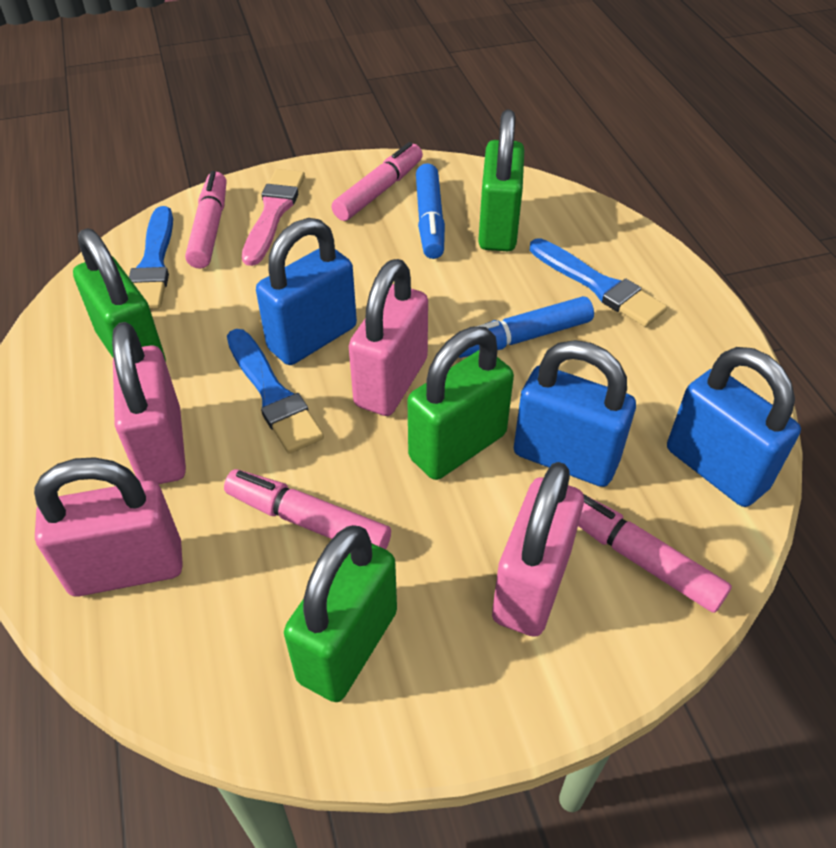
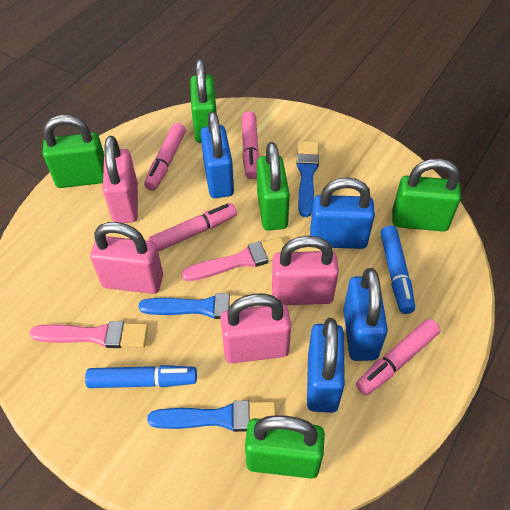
blue padlock: [256,218,357,365] [514,340,636,487] [667,347,801,507] = 3 -> [200,111,234,198] [307,318,345,413] [310,177,375,249] [343,268,388,361] = 4
green padlock: [73,228,166,362] [284,525,397,702] [408,326,514,480] [478,110,524,251] = 4 -> [43,115,104,188] [190,59,217,143] [245,415,325,479] [257,142,290,231] [392,158,461,231] = 5
pink brush: [242,169,305,266] = 1 -> [29,321,148,348] [181,237,285,281] = 2

